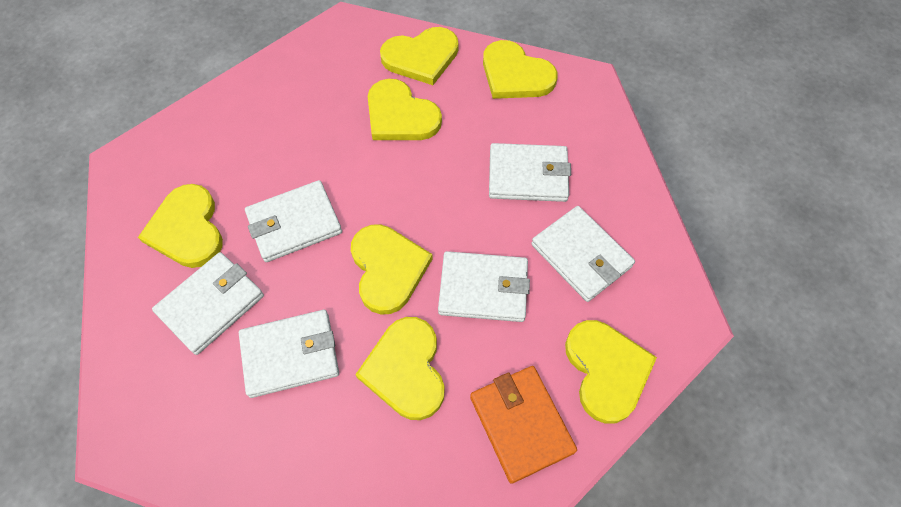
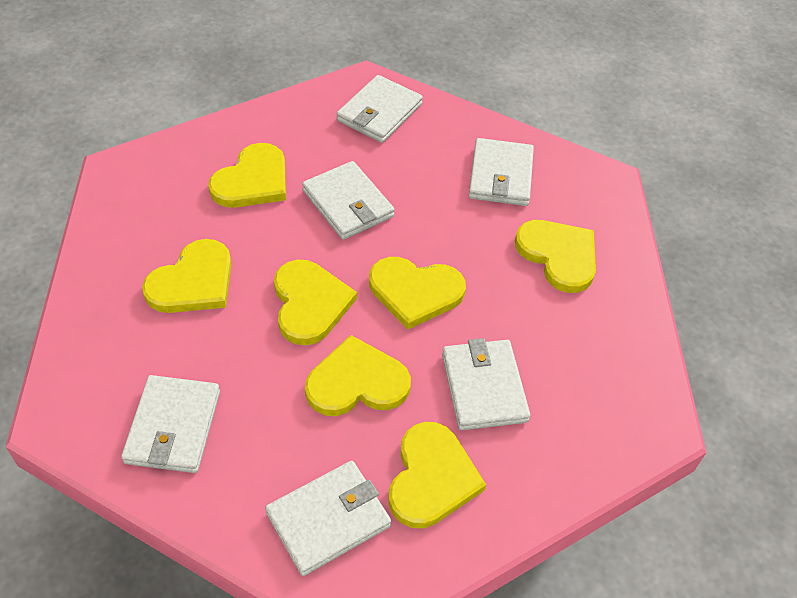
orange wallet: [470,366,577,484] = 1 -> none = 0

